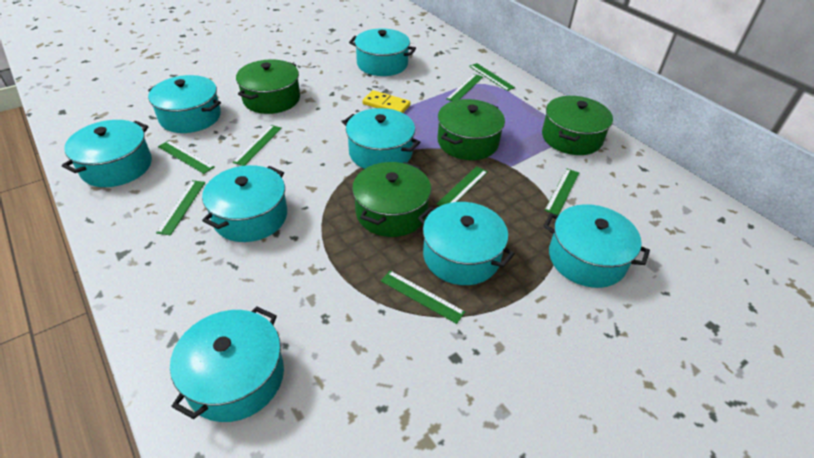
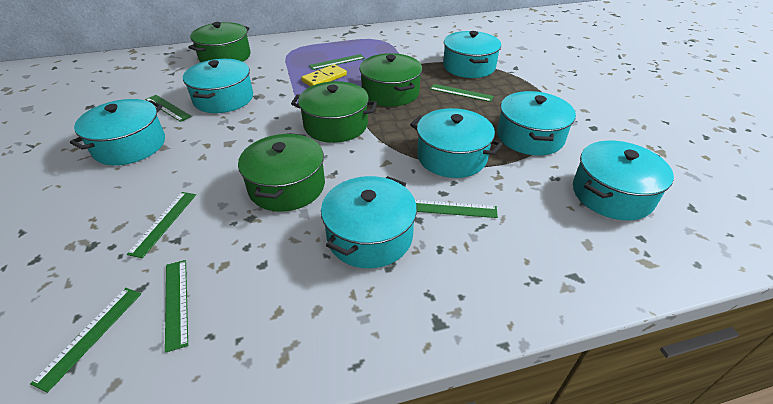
green ruler: [156,180,205,235] [158,140,214,174] [233,125,282,166] [381,271,465,324] [437,166,488,206] [447,74,483,101] [469,63,515,91] [544,169,579,215] = 8 -> [30,288,141,393] [127,192,196,258] [145,95,192,122] [165,260,188,353] [309,54,365,70] [415,200,498,218] [430,84,494,102] = 7
turquoise pot: [62,120,152,187] [148,75,221,133] [170,306,284,422] [202,165,287,242] [342,108,420,169] [349,28,416,76] [418,202,515,285] [544,204,650,288] = 8 -> [70,99,165,165] [183,59,253,113] [321,176,417,268] [410,108,502,178] [443,31,501,78] [497,91,576,155] [573,140,674,220] = 7

